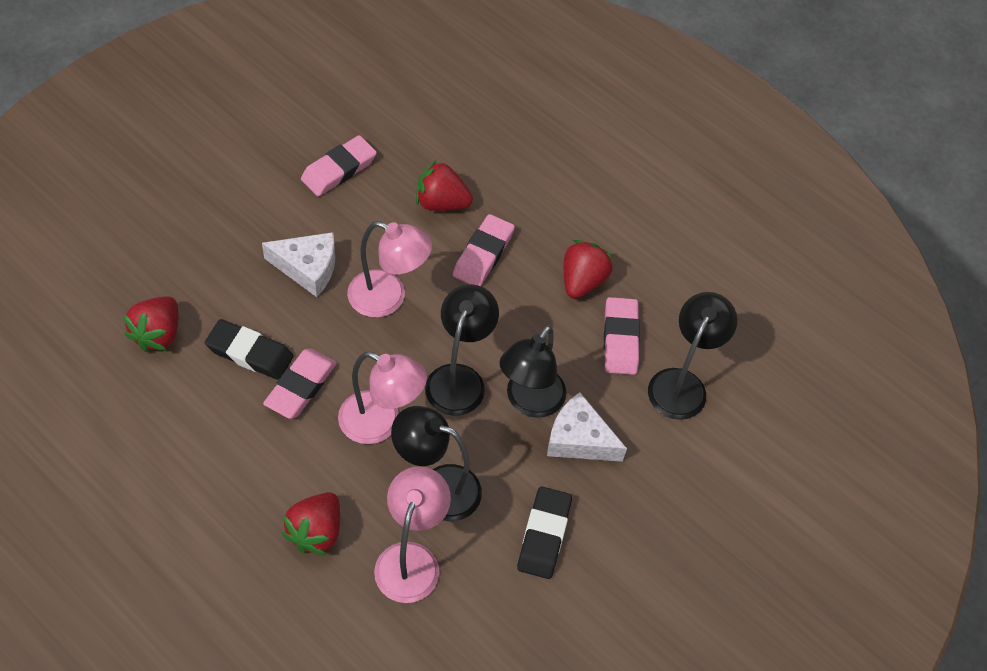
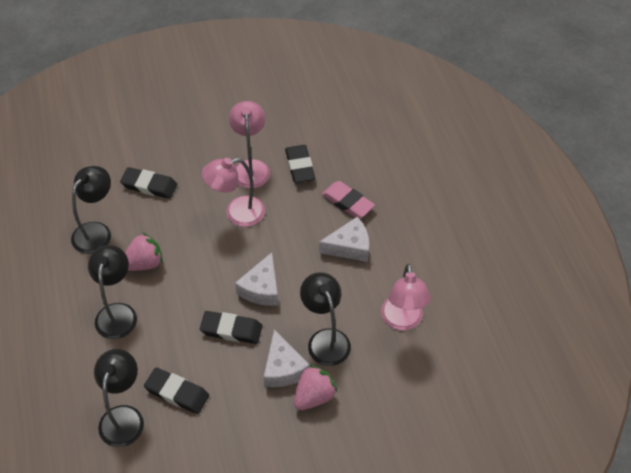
black eraser: [205,319,294,380] [517,486,572,579] = 2 -> [120,167,177,199] [144,367,209,414] [200,311,262,344] [285,145,315,183] = 4
pink eraser: [263,349,337,419] [301,135,377,196] [453,214,515,286] [604,297,640,375] = 4 -> [322,181,375,218] = 1
pink strawberry: none = 0 -> [125,233,163,271] [294,365,338,410] = 2
red strawberry: [123,296,178,352] [282,492,340,555] [416,160,473,211] [564,240,613,299] = 4 -> none = 0
white cheese: [262,232,335,297] [547,392,627,462] = 2 -> [235,252,278,306] [264,329,310,387] [319,217,369,262] = 3

